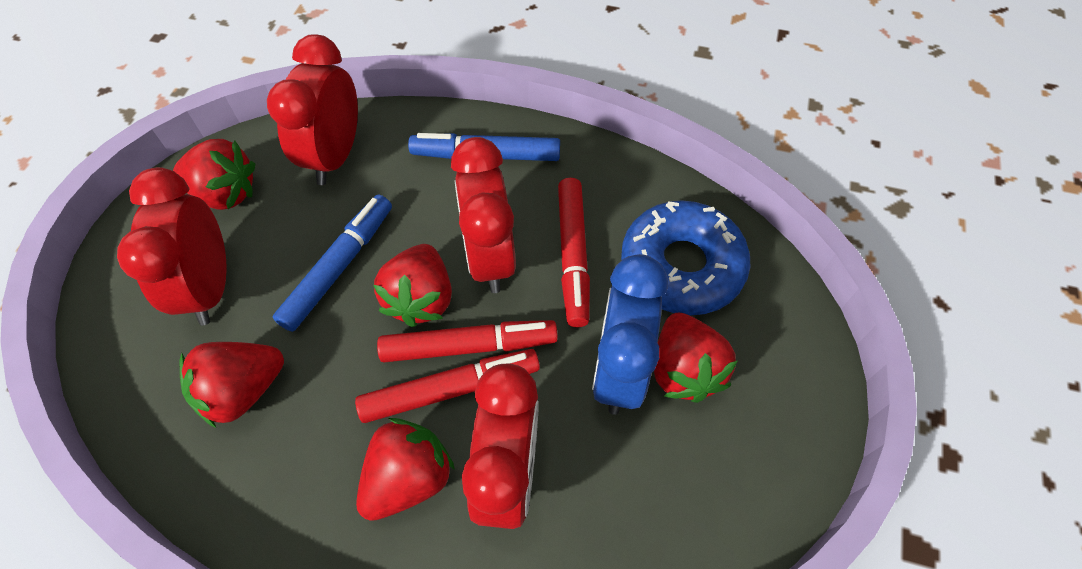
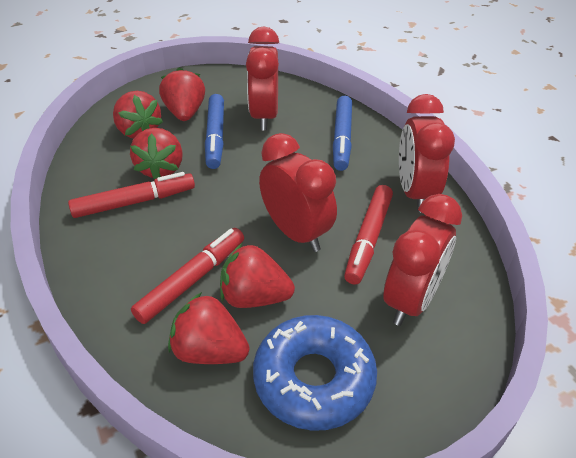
blue clock: [592,254,668,415] = 1 -> none = 0

